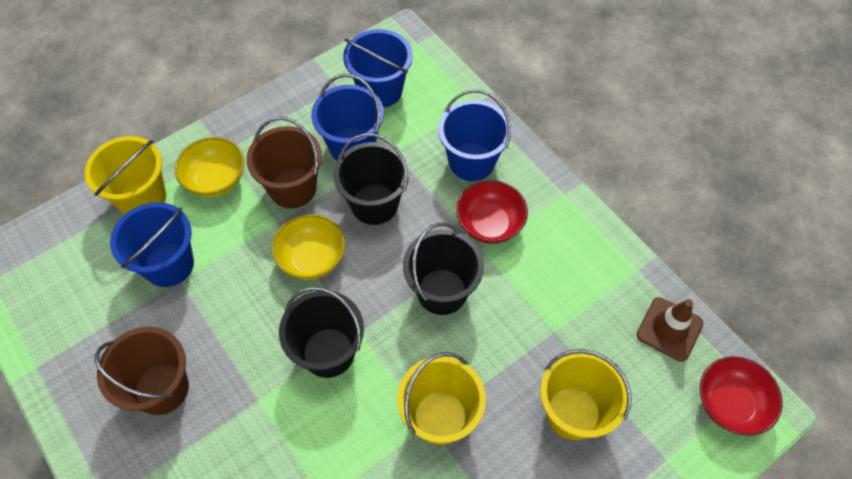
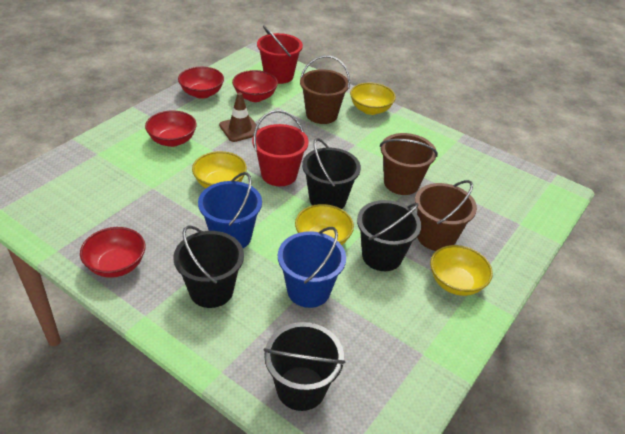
black bucket: [279,287,364,378] [333,133,409,225] [403,223,484,315] = 3 -> [173,226,244,308] [264,322,345,411] [302,138,361,209] [357,200,421,271] = 4
blue bucket: [110,202,194,287] [311,74,384,161] [343,29,413,108] [438,89,512,181] = 4 -> [198,172,262,248] [278,227,346,308] = 2
brown bucket: [95,327,189,415] [246,117,322,208] = 2 -> [300,55,350,124] [380,133,438,195] [415,180,477,251] = 3
red bowl: [456,180,528,244] [700,356,783,436] = 2 -> [80,227,145,278] [145,110,197,147] [178,67,224,99] [232,70,278,102] = 4
red bucket: none = 0 -> [252,110,309,186] [257,25,303,84] = 2
yellow bowl: [175,137,245,197] [272,214,345,280] = 2 -> [192,151,247,188] [295,204,354,245] [350,82,396,115] [430,245,493,296] = 4
yellow bucket: [85,136,166,214] [397,352,486,445] [540,349,632,440] = 3 -> none = 0

